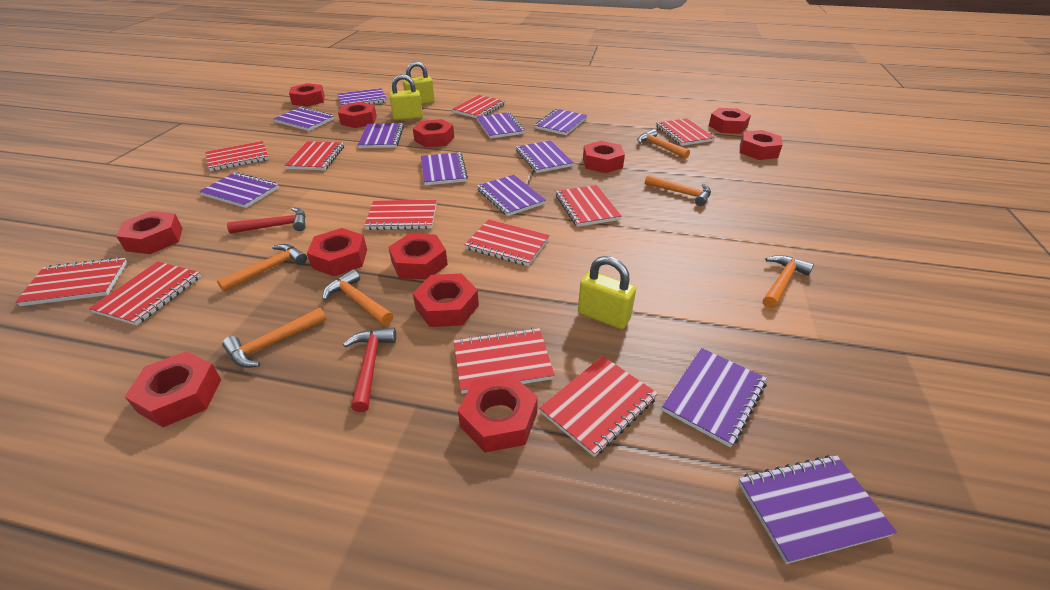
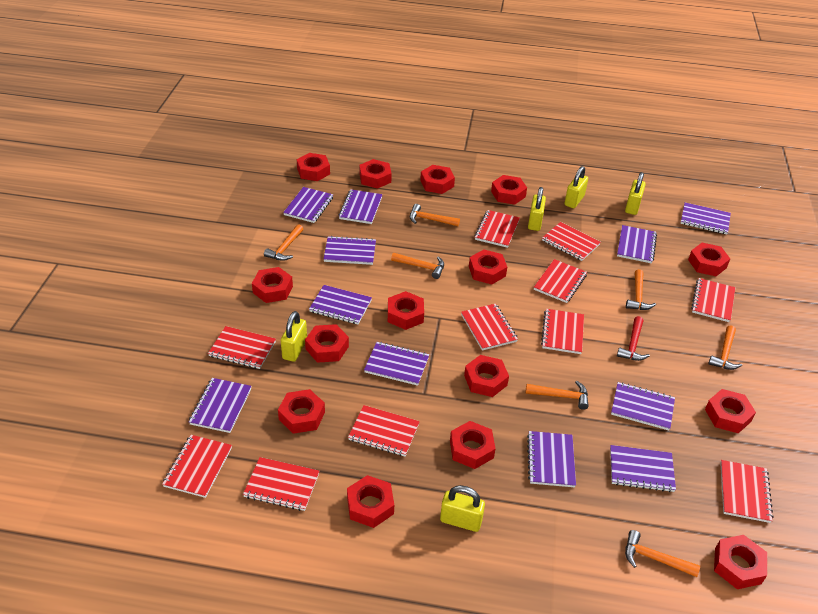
orange hammer: [217,244,307,292] [222,308,326,368] [322,269,393,325] [637,129,690,159] [645,174,711,206] [763,255,814,308] = 6 -> [264,224,303,261] [391,253,444,279] [410,204,460,226] [526,381,589,410] [625,530,700,577] [626,269,656,310] [708,325,742,370] = 7
red hammer: [227,207,306,234] [343,327,396,412] = 2 -> [617,316,650,361] = 1
red nut: [116,211,183,254] [125,351,221,427] [289,83,325,107] [307,228,367,276] [338,102,377,128] [388,234,448,280] [413,119,454,148] [413,273,479,327] [458,374,538,453] [583,141,625,173] [709,108,751,134] [740,130,783,160] = 12 -> [252,267,293,303] [278,389,325,434] [297,153,330,181] [305,324,349,363] [347,475,394,528] [359,159,392,189] [388,291,424,330] [420,165,455,194] [450,421,496,469] [464,355,509,397] [469,250,507,285] [491,175,527,205] [688,243,730,276] [705,389,756,434] [714,535,767,589] = 15
yellow padlock: [389,74,423,120] [403,61,435,104] [578,256,636,329] = 3 -> [281,311,307,362] [440,485,485,532] [528,187,546,231] [564,166,588,208] [625,172,646,215] = 5

